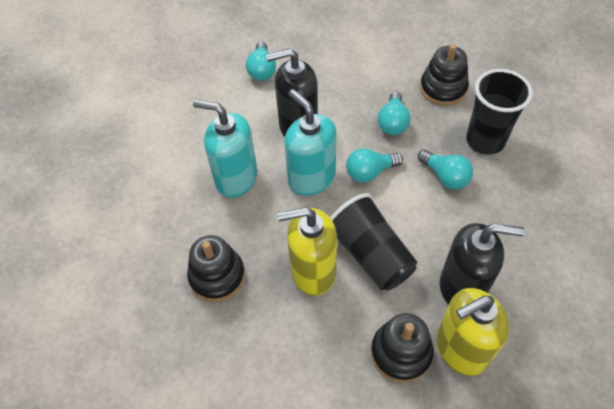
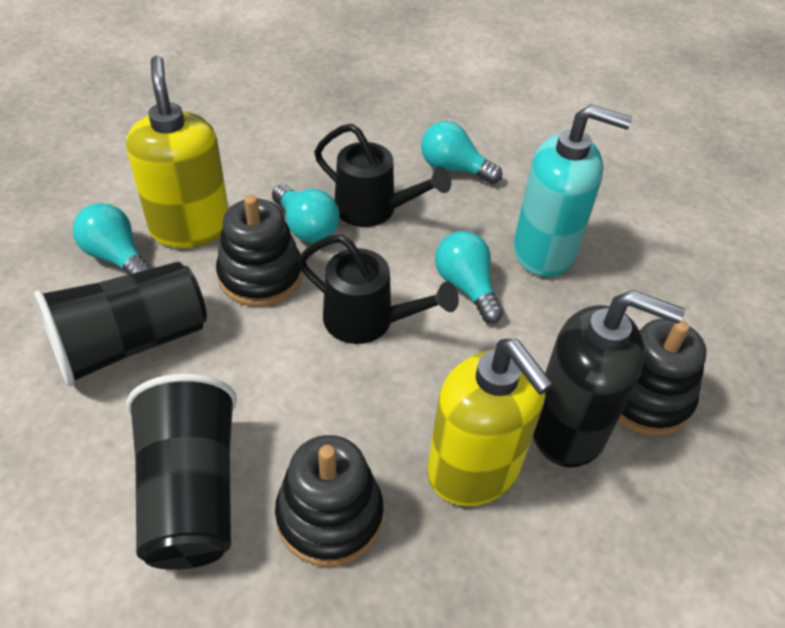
black soap dispenser: [266,48,318,137] [440,223,525,305] = 2 -> [533,290,685,468] = 1
black watering can: none = 0 -> [298,234,459,344] [314,124,451,227] = 2
turquoise soap dispenser: [193,99,257,198] [284,89,336,196] = 2 -> [514,104,632,277] = 1

